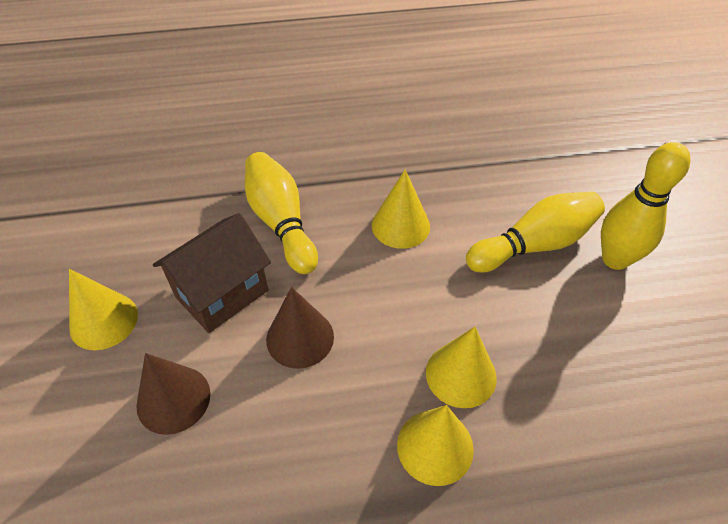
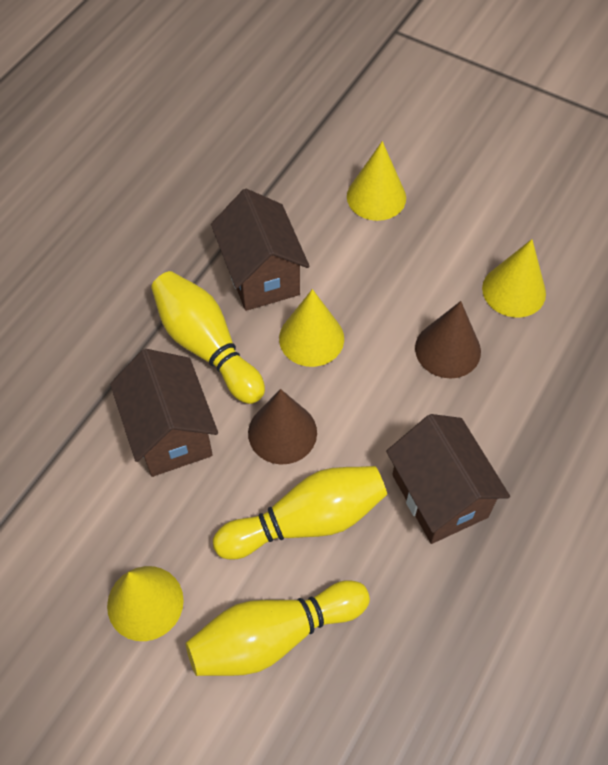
brown house: [153,213,271,333] = 1 -> [110,349,218,477] [211,189,309,311] [386,414,510,544] = 3

